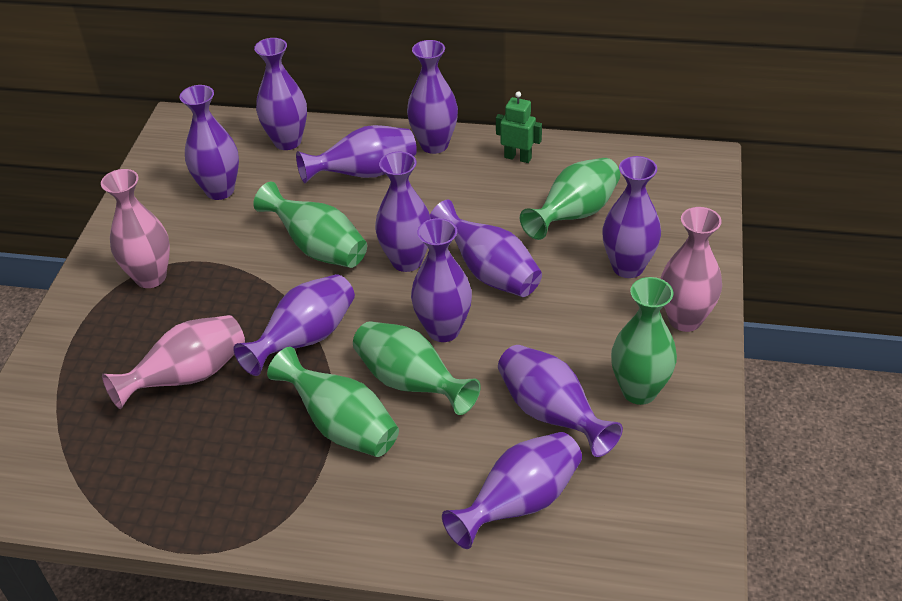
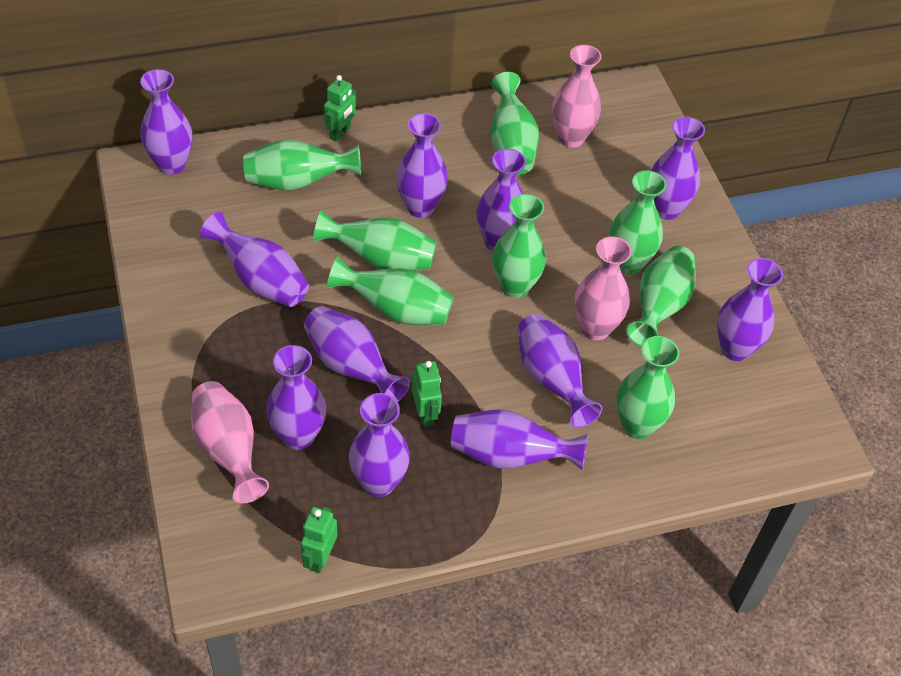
green robot: [496,91,542,163] = 1 -> [301,507,337,573] [324,75,356,142] [412,361,442,426] = 3
green vase: [253,182,367,268] [267,347,399,457] [353,321,481,415] [520,158,620,240] [611,277,677,405] = 5 -> [243,139,361,190] [313,210,437,271] [327,256,454,325] [490,72,539,175] [492,194,546,298] [609,171,666,274] [616,336,679,439] [626,246,696,346] = 8

